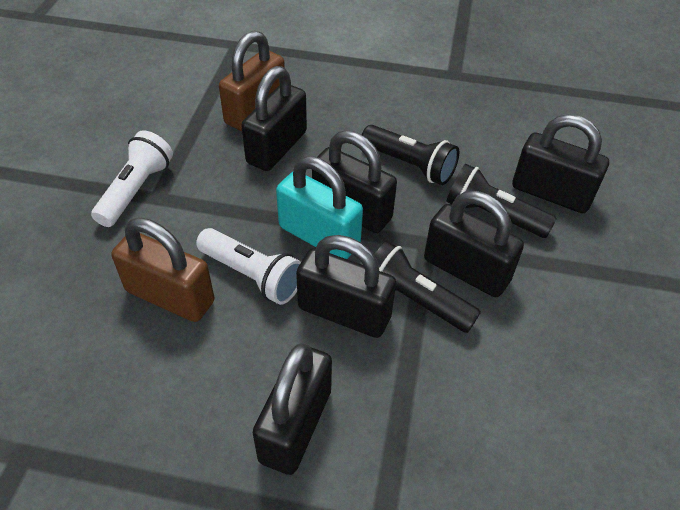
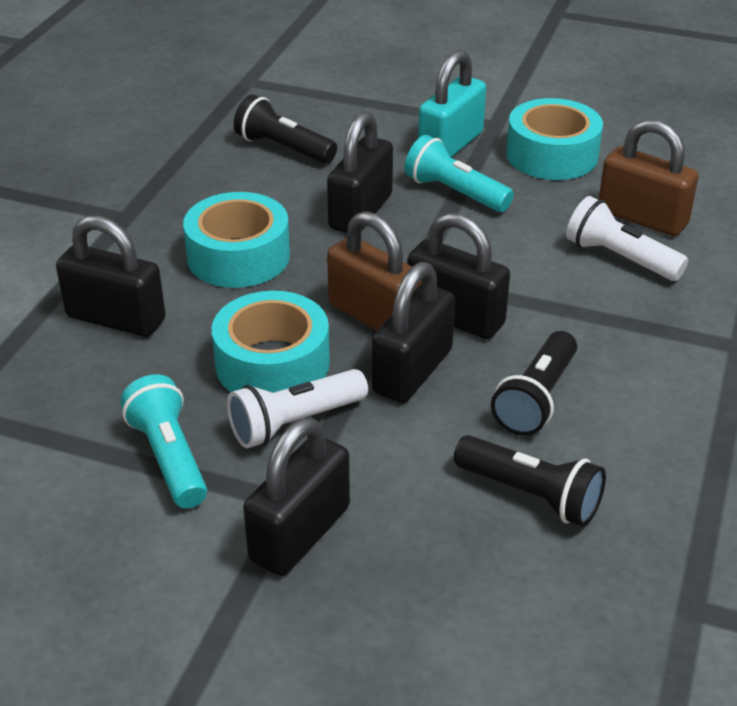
black padlock: [241,66,307,171] [253,343,332,475] [296,235,396,338] [312,130,397,233] [424,191,524,297] [512,114,609,213] = 6 -> [56,215,166,337] [243,417,350,576] [327,112,393,233] [372,262,455,403] [407,213,510,339] = 5
turquoise flashlight: none = 0 -> [120,374,207,509] [404,135,514,212] = 2
turquoise tape: none = 0 -> [183,192,290,288] [212,291,330,393] [506,98,603,180] = 3

